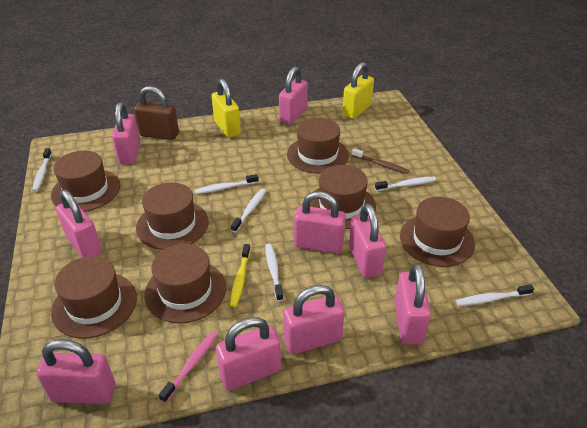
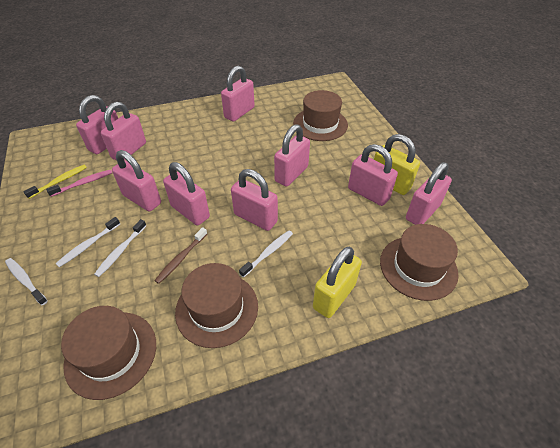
brown hat: [51,151,120,212] [51,256,137,339] [136,182,209,250] [144,244,226,324] [287,118,349,174] [310,165,376,229] [400,197,475,267] = 7 -> [61,306,156,400] [175,263,258,348] [293,90,348,141] [380,224,458,301] = 4
brown padlock: [134,86,179,140] = 1 -> none = 0
white toothbrush: [32,148,52,192] [195,174,259,194] [231,189,266,233] [265,243,283,301] [375,177,436,191] [456,284,534,306] = 6 -> [5,258,48,305] [55,217,120,267] [94,219,147,277] [239,231,293,277] = 4

